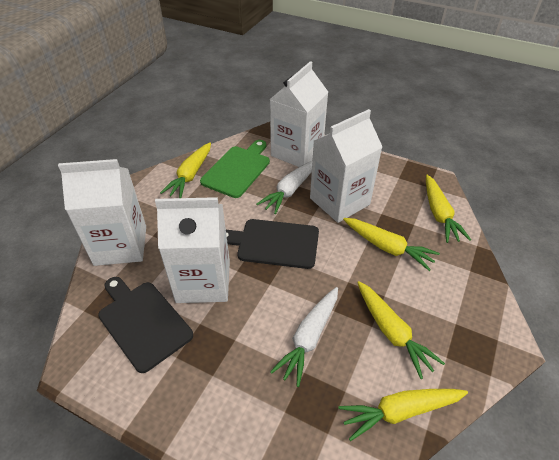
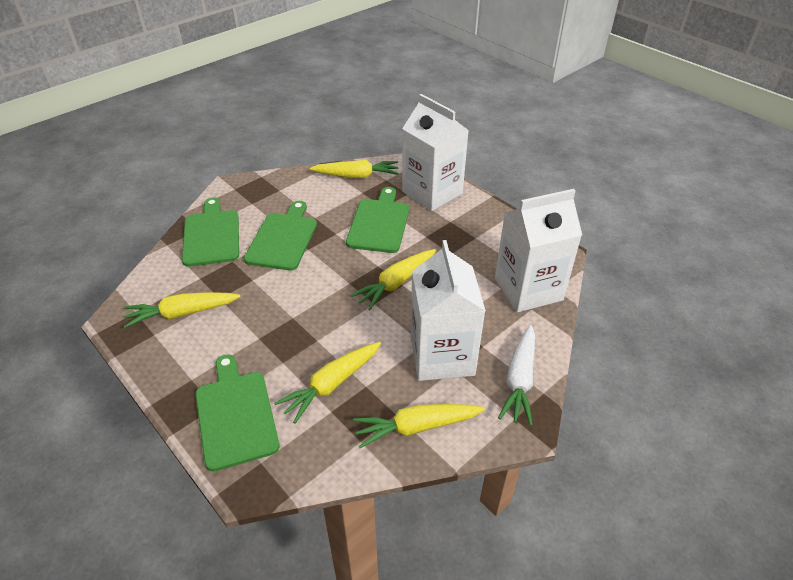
black cutting board: [98,277,193,373] [226,219,319,269] = 2 -> none = 0
green cutting board: [200,140,270,198] = 1 -> [182,198,239,267] [195,354,280,472] [244,201,317,271] [346,187,409,253] = 4
white carrot: [257,161,312,214] [270,287,338,387] = 2 -> [498,325,535,426] = 1
white carton: [58,159,146,266] [155,197,230,303] [269,61,328,167] [310,109,382,223] = 4 -> [402,94,469,211] [411,240,486,381] [495,189,582,312] = 3

